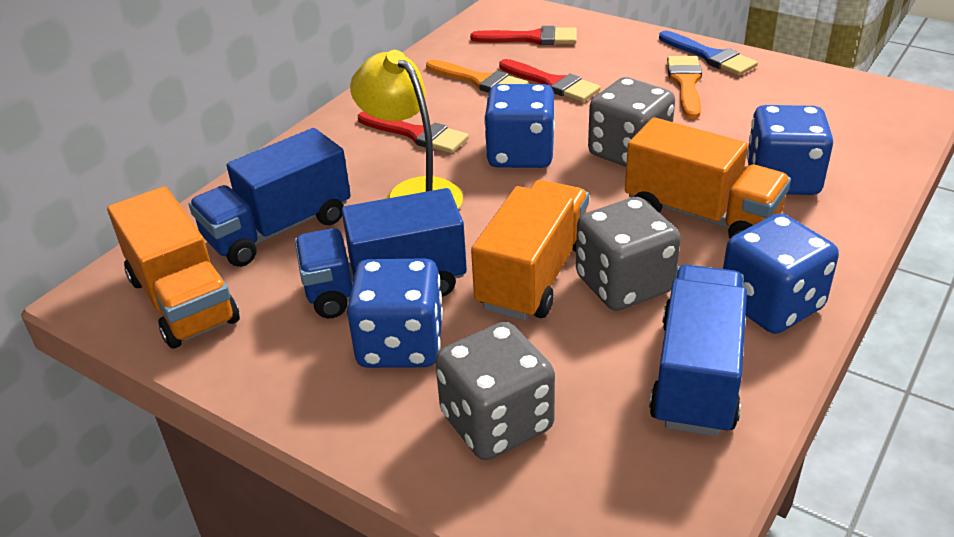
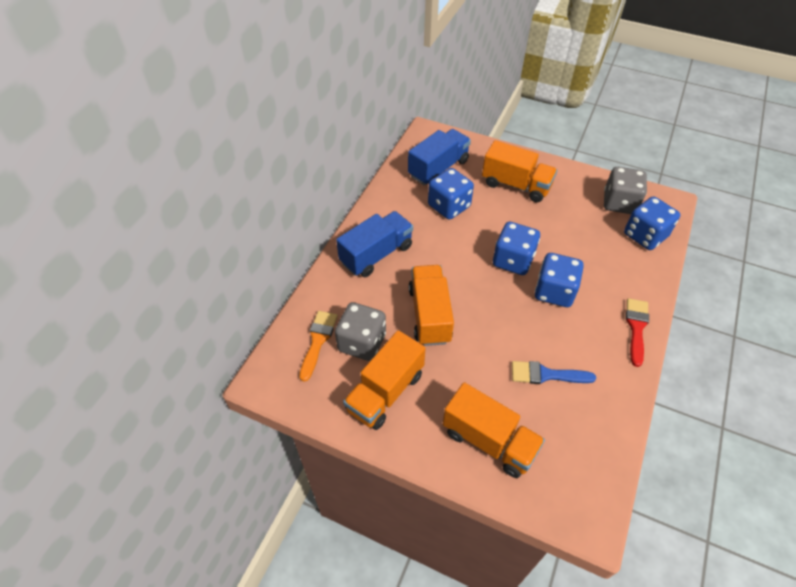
blue truck: [189,128,351,267] [295,188,467,319] [649,265,747,436] = 3 -> [336,211,413,277] [408,129,471,185] = 2
grey dice: [435,322,555,460] [576,197,681,311] [588,77,675,167] = 3 -> [335,302,386,361] [604,167,647,214] = 2
orange brush: [426,59,528,93] [667,56,702,119] = 2 -> [299,311,338,382] = 1
orange truck: [107,186,240,349] [471,180,589,320] [625,117,791,238] = 3 -> [343,330,426,430] [409,265,454,346] [443,382,545,478] [482,140,557,202] = 4
red brush: [358,111,469,154] [470,26,577,45] [499,59,601,102] = 3 -> [626,298,649,367] = 1
yellow lamp: [350,50,463,209] = 1 -> none = 0

